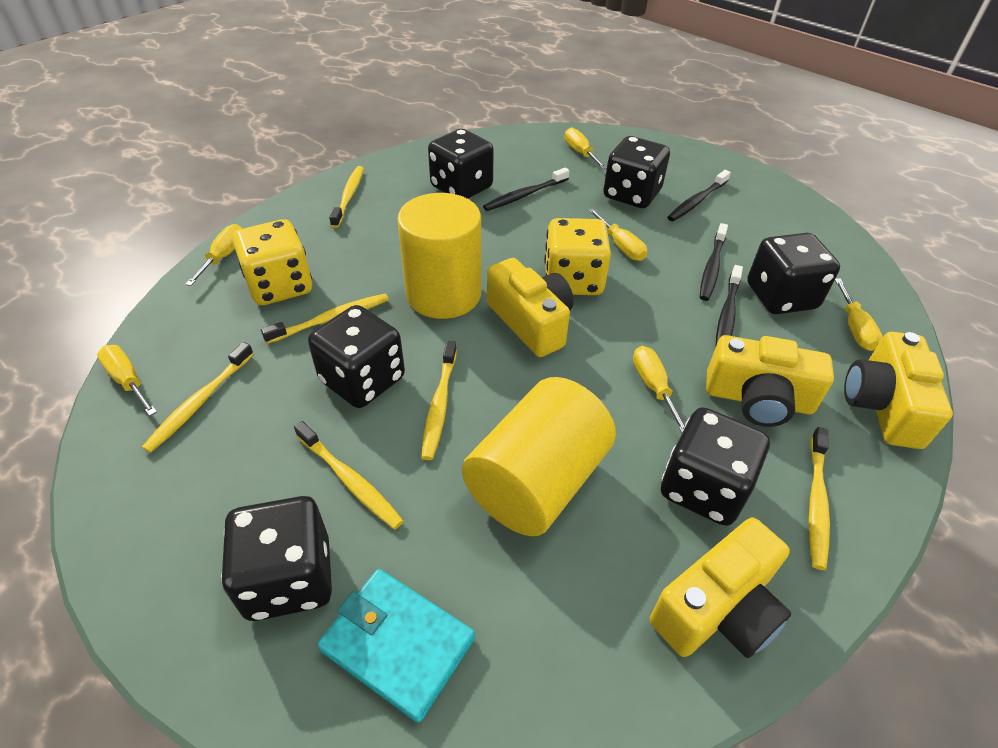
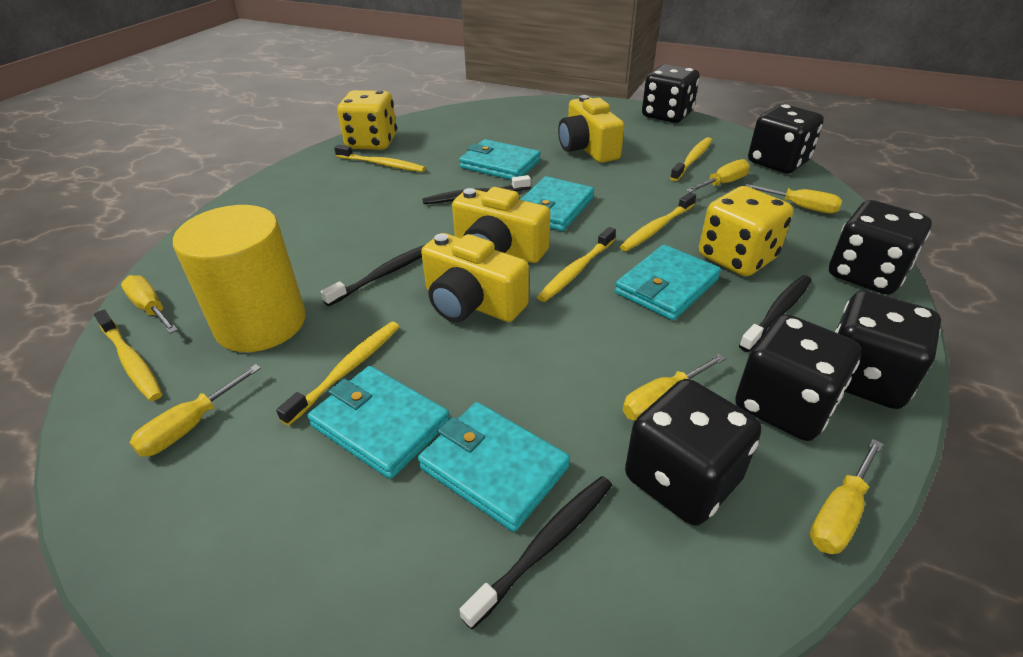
turquoise wallet: [318,569,475,723] = 1 -> [307,366,450,479] [418,402,570,532] [459,139,541,180] [520,176,594,231] [615,245,721,320] = 5
yellow camera: [487,258,574,357] [650,517,792,658] [706,335,834,427] [844,332,953,449] = 4 -> [421,233,529,322] [452,187,550,263] [558,95,624,163] = 3
yellow cylinder: [397,193,481,319] [462,377,616,536] = 2 -> [173,205,306,352] = 1

